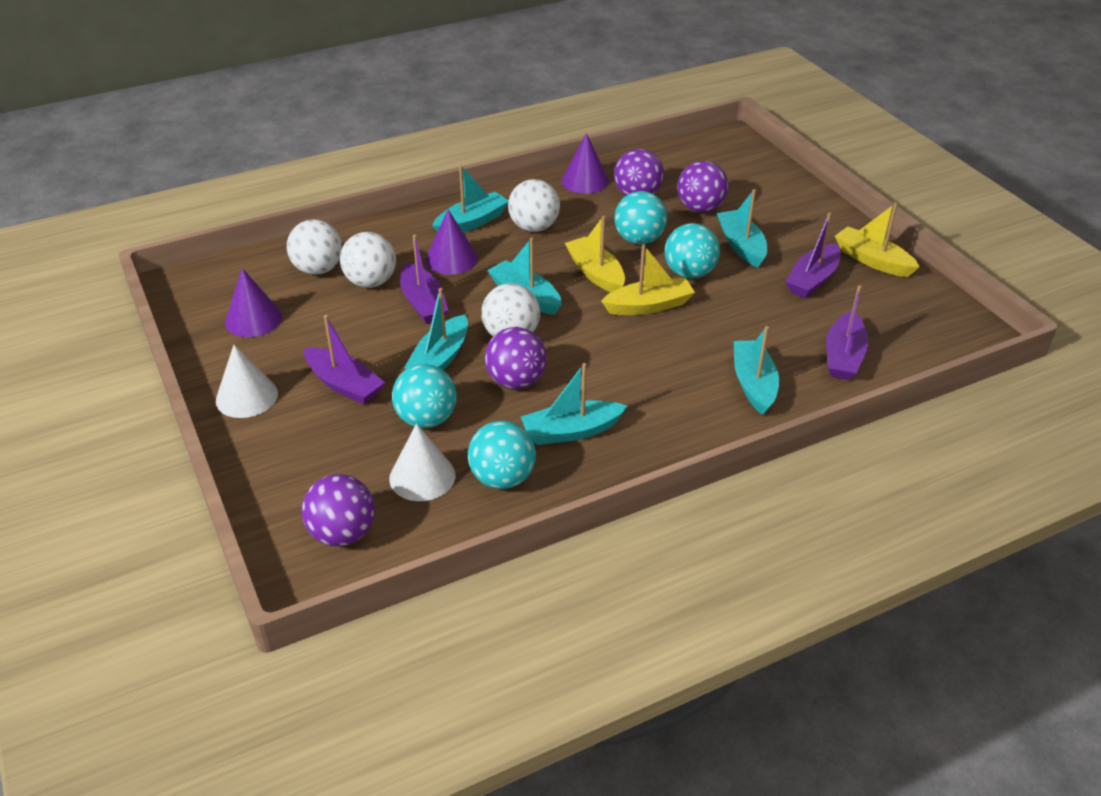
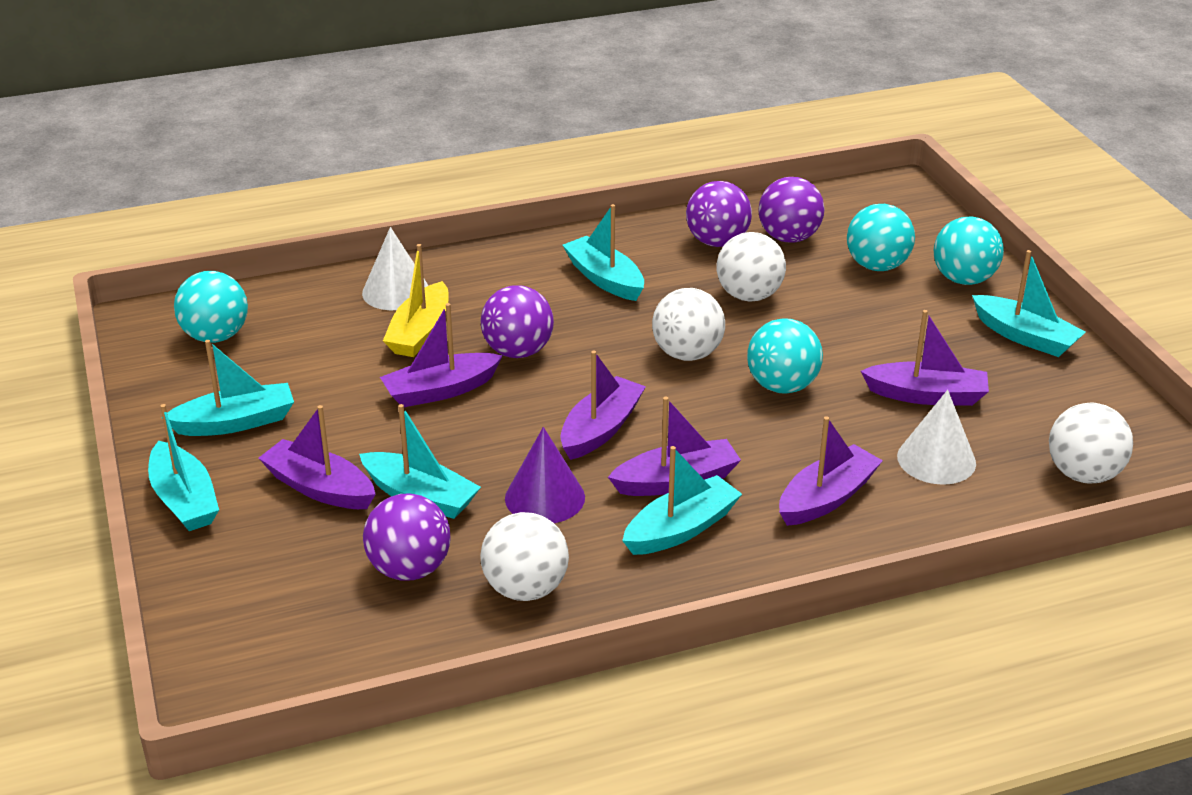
purple boat: [304,315,385,405] [400,235,448,324] [785,212,841,298] [826,285,868,380] = 4 -> [259,405,376,509] [380,303,503,407] [560,351,646,460] [608,397,741,496] [779,416,883,526] [861,310,989,406] = 6
purple cone: [225,268,282,337] [425,209,478,275] [561,133,609,194] = 3 -> [505,427,585,523] = 1
yellow boat: [565,216,625,293] [601,244,695,315] [835,202,920,277] = 3 -> [383,244,449,357] = 1

